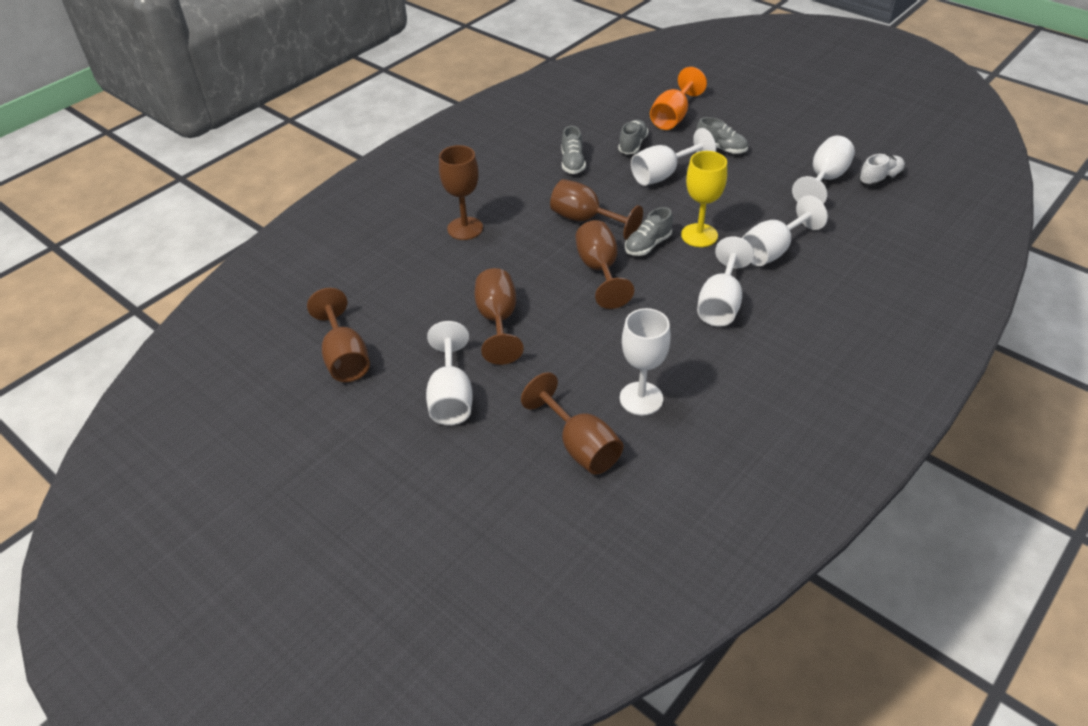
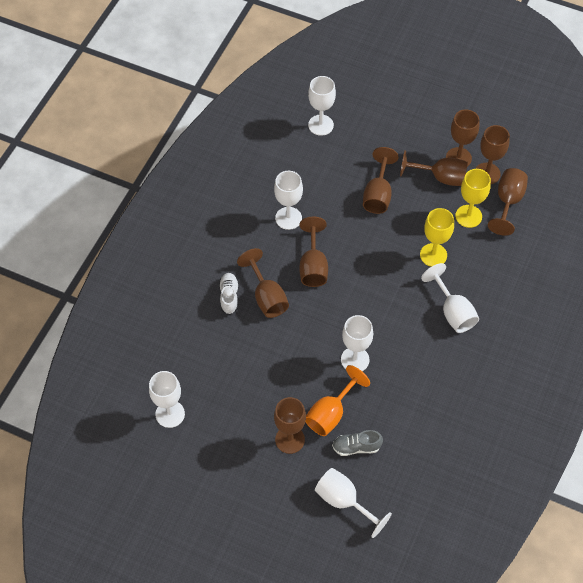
brown goblet: [307,288,370,382] [439,145,483,240] [475,268,524,365] [521,372,623,475] [550,179,643,240] [575,220,634,309] = 6 -> [237,248,289,318] [274,397,306,454] [299,217,328,287] [363,147,399,214] [400,150,468,186] [446,109,480,167] [475,125,510,184] [488,168,528,235] = 8
grey shoe: [562,126,586,174] [618,120,649,154] [625,207,673,256] [696,117,748,154] = 4 -> [332,430,383,456] = 1
yellow goblet: [681,151,727,247] = 1 -> [420,208,454,267] [455,169,491,228] = 2

